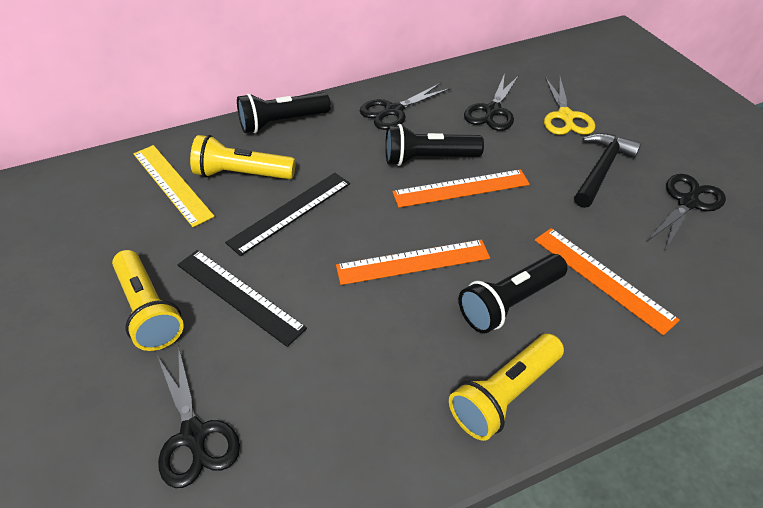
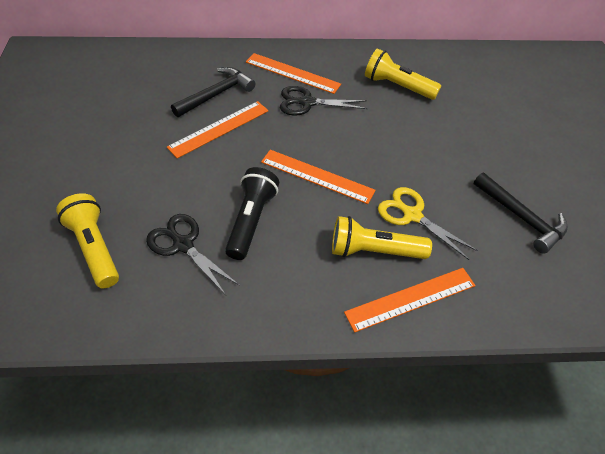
black flashlight: [237,92,331,133] [385,124,484,166] [459,254,568,333] = 3 -> [225,167,279,260] = 1
black hammer: [574,133,642,208] = 1 -> [171,67,256,117] [474,172,568,254] = 2
black ruler: [177,250,307,347] [225,173,350,256] = 2 -> none = 0
black scissors: [157,345,240,488] [360,83,451,130] [464,73,519,131] [647,174,726,250] = 4 -> [146,214,240,295] [280,86,368,116] = 2
orange ruler: [336,240,490,285] [392,169,530,208] [535,228,680,335] = 3 -> [167,101,269,158] [246,53,341,94] [261,150,376,204] [344,268,476,333] = 4
yellow ruler: [133,145,215,227] = 1 -> none = 0

